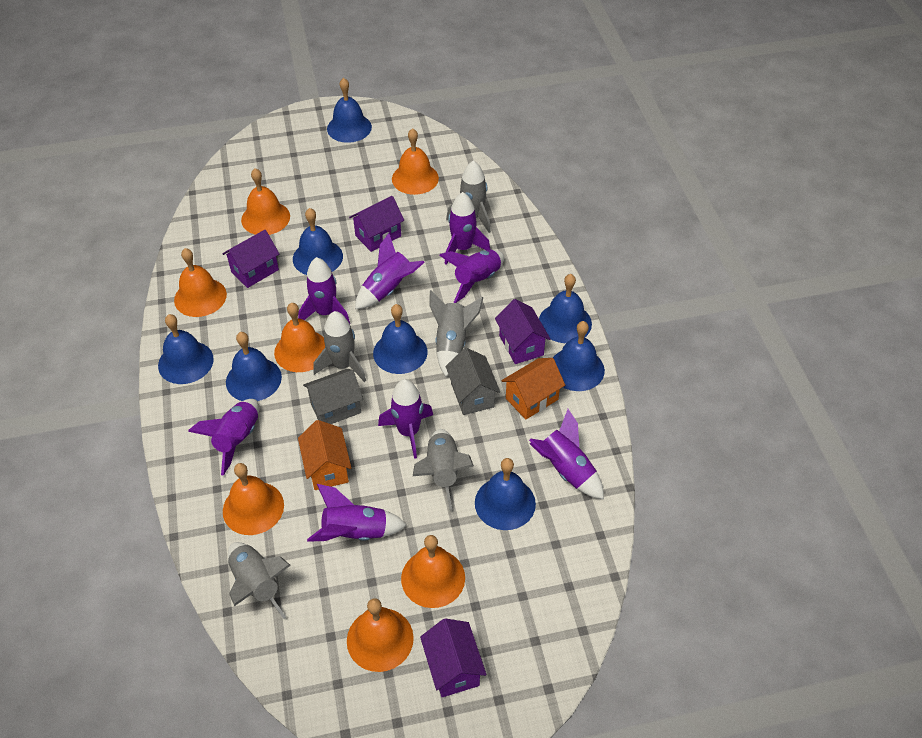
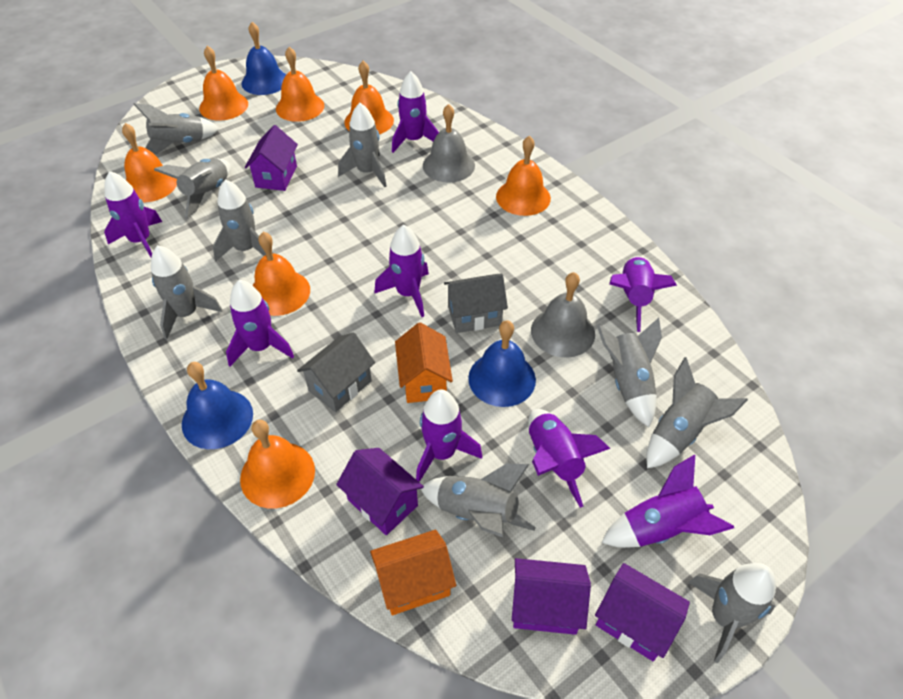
blue bell: [158,314,214,384] [226,332,282,401] [293,208,343,275] [327,78,372,143] [373,304,428,374] [475,458,536,530] [539,274,592,343] [553,321,605,391] = 8 -> [182,362,253,449] [242,22,286,95] [468,320,536,407] = 3
grey bell: none = 0 -> [423,104,475,183] [531,272,595,358] = 2
grey rocket: [228,542,291,619] [313,311,366,382] [413,429,474,510] [429,290,483,376] [446,160,491,233] = 5 -> [133,103,220,155] [151,245,222,339] [154,158,231,218] [213,179,266,261] [338,103,387,187] [421,463,536,537] [597,318,662,427] [646,357,748,468] [688,563,776,663] = 9

